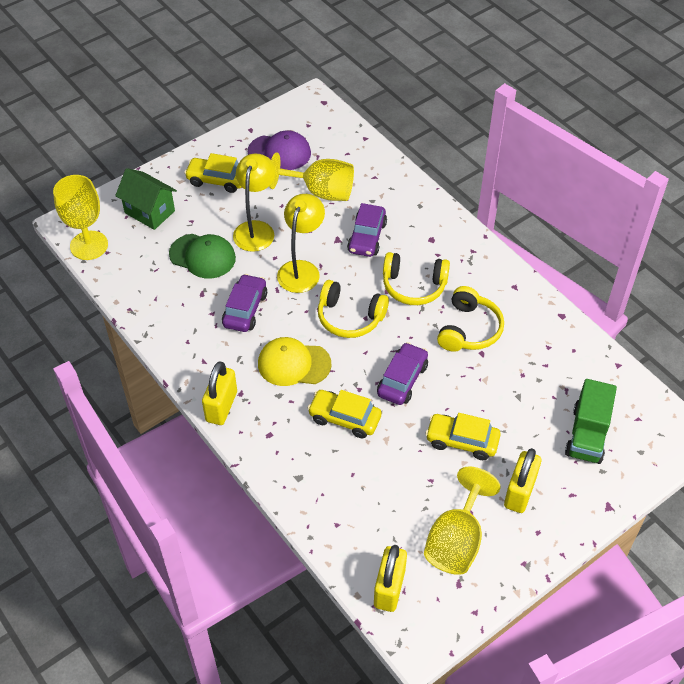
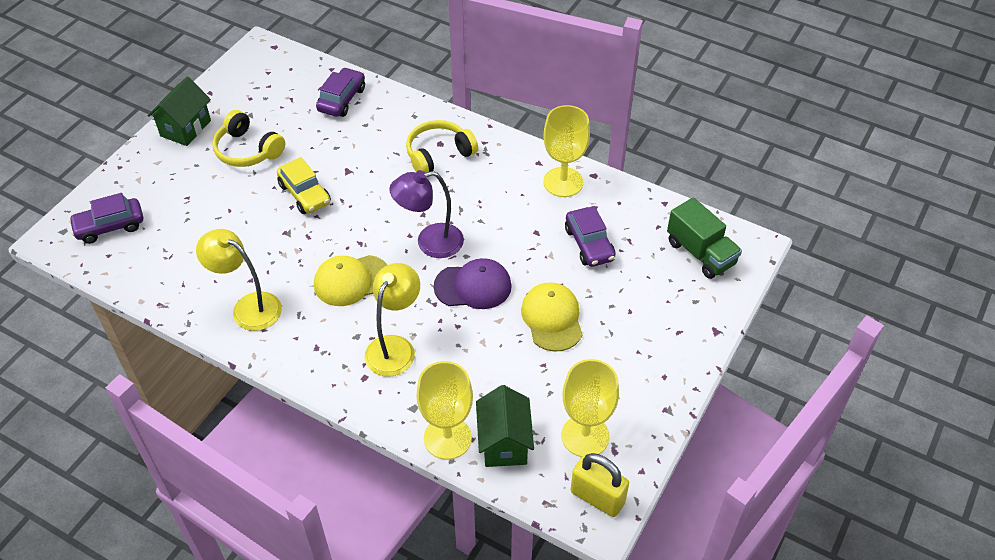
green cap: [169,234,236,279] = 1 -> none = 0
green house: [115,168,177,230] = 1 -> [148,76,211,146] [476,385,534,467] = 2
purple lamp: none = 0 -> [389,170,464,258] = 1
yellow cap: [258,337,331,386] = 1 -> [314,255,387,306] [521,283,583,352] = 2
yellow car: [184,153,242,193] [307,390,382,438] [425,413,501,460] = 3 -> [277,157,331,214] = 1
yellow headphones: [318,280,389,338] [383,252,450,305] [437,286,504,352] = 3 -> [212,110,285,167] [406,120,478,173] = 2
yellow padlock: [202,361,237,425] [374,545,407,612] [504,448,541,513] = 3 -> [571,453,629,517] = 1

